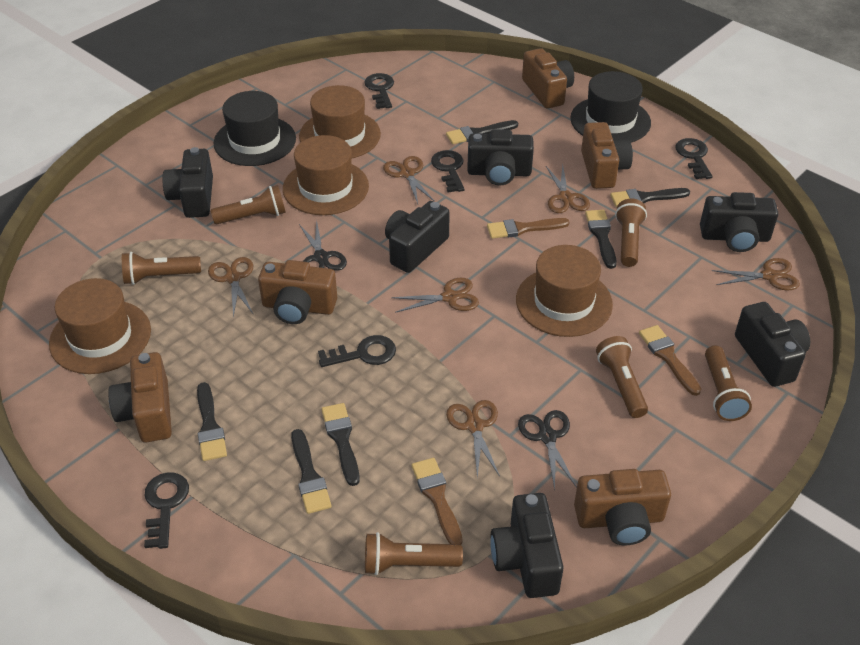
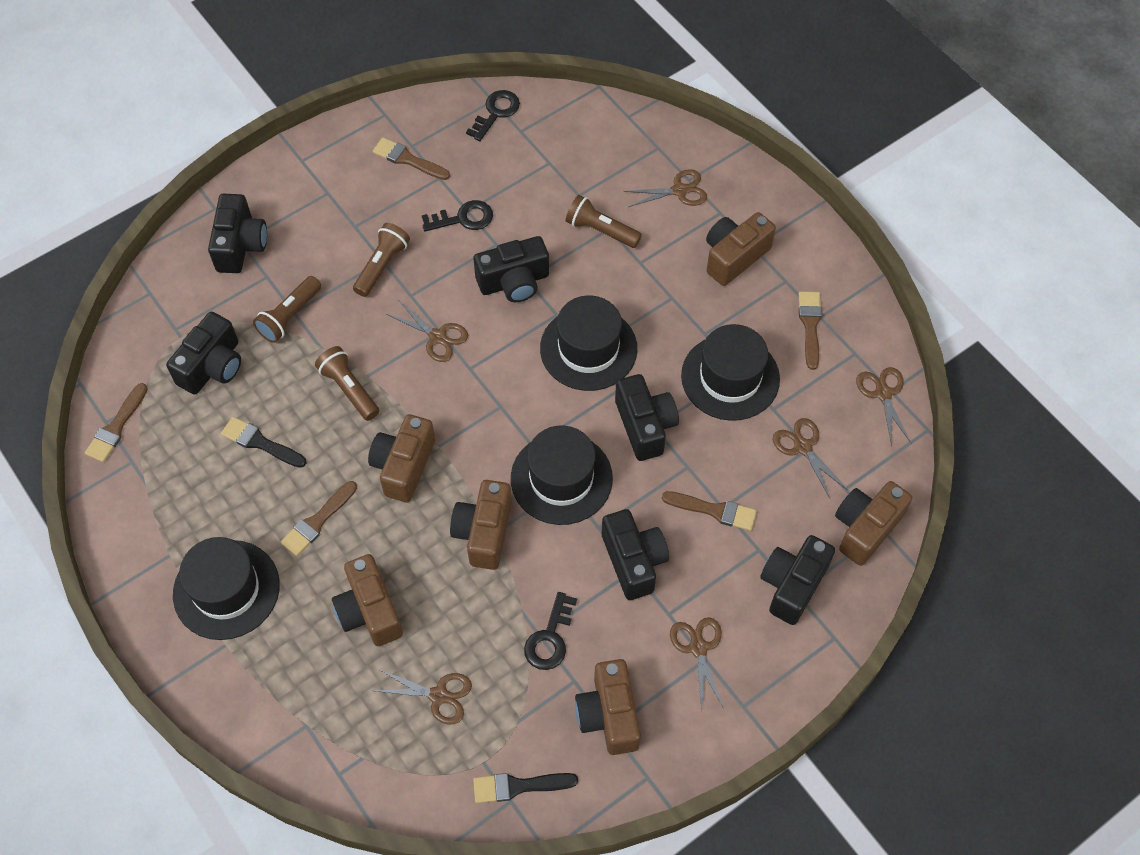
black brush: [197,382,227,461] [291,429,332,514] [321,403,360,486] [446,120,518,144] [585,210,617,269] [610,188,690,207] = 6 -> [221,417,306,468] [473,773,578,803] = 2
black hat: [214,91,296,166] [570,71,651,142] = 2 -> [173,537,280,640] [511,425,613,525] [540,295,637,391] [681,324,780,421] = 4
black key: [144,472,189,549] [318,335,396,367] [364,73,394,109] [431,150,464,193] [676,138,713,179] = 5 -> [422,200,493,232] [466,90,520,141] [524,592,577,670] = 3
black scissors: [299,219,347,271] [518,410,577,490] = 2 -> none = 0
brown brush: [412,458,463,545] [487,218,569,239] [639,325,701,396] = 3 -> [85,383,148,462] [280,481,357,556] [373,137,450,180] [662,491,757,531] [799,291,822,370] = 5
brown camera: [108,352,172,443] [258,260,337,324] [522,48,574,109] [574,469,671,545] [581,122,633,189] = 5 -> [332,554,403,646] [368,414,435,503] [450,480,512,570] [575,659,641,755] [706,212,776,286] [835,481,912,566] = 6
brown flashlight: [122,252,201,285] [211,185,286,224] [365,532,463,575] [596,336,648,418] [615,199,647,267] [705,346,752,421] = 6 -> [253,276,321,343] [315,346,379,421] [353,223,410,297] [566,195,642,248] = 4
brown hat: [49,278,151,374] [283,135,369,215] [299,85,381,158] [516,245,613,337] = 4 -> none = 0

